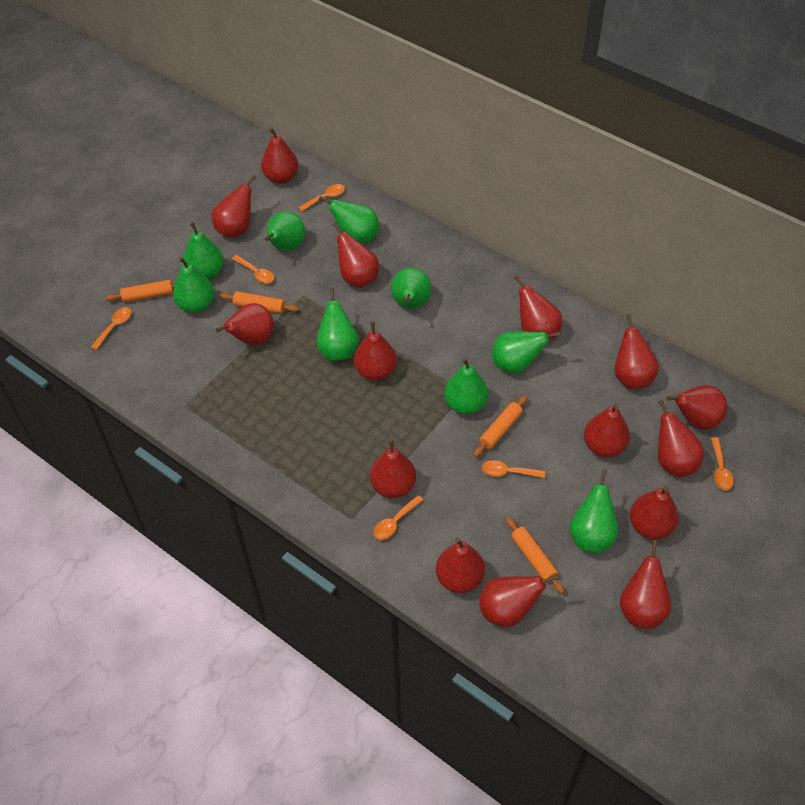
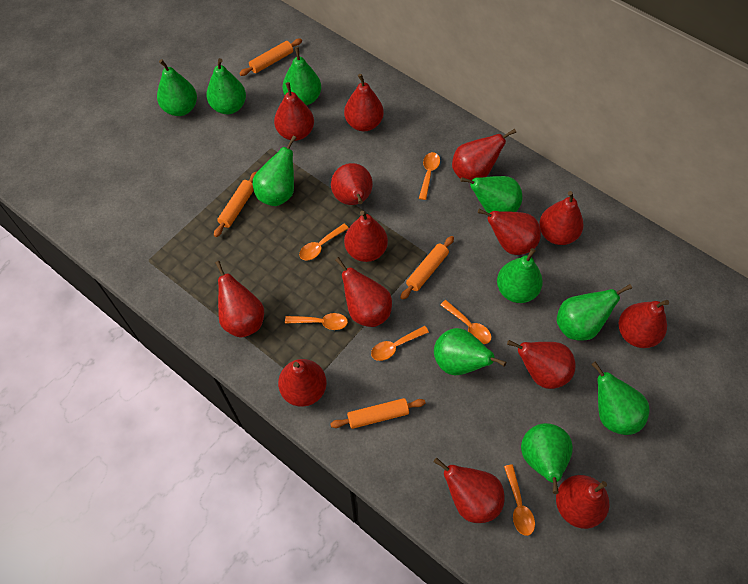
green pear: [173,257,215,313] [183,222,224,280] [265,211,305,251] [316,287,359,361] [319,196,379,244] [391,268,432,309] [444,357,488,415] [492,331,561,373] [569,469,618,553] = 9 -> [157,59,197,116] [206,58,246,114] [253,136,296,206] [283,47,321,106] [434,328,506,375] [460,176,522,213] [497,248,543,303] [521,423,573,494] [557,284,632,341] [591,361,649,435] = 10
red pear: [212,175,256,238] [216,303,274,345] [261,128,299,184] [332,222,379,288] [354,321,397,381] [370,439,416,498] [436,537,485,593] [479,574,559,627] [514,275,562,341] [584,404,630,457] [614,313,659,389] [620,540,671,629] [630,486,679,539] [658,399,704,477] [666,385,727,430] = 15 -> [215,261,264,338] [274,82,314,141] [278,359,327,407] [331,163,373,205] [335,257,392,327] [344,74,384,131] [344,211,388,262] [434,458,505,523] [452,129,516,180] [478,209,541,255] [507,340,576,389] [539,191,584,245] [556,475,609,529] [618,300,669,348] = 14

